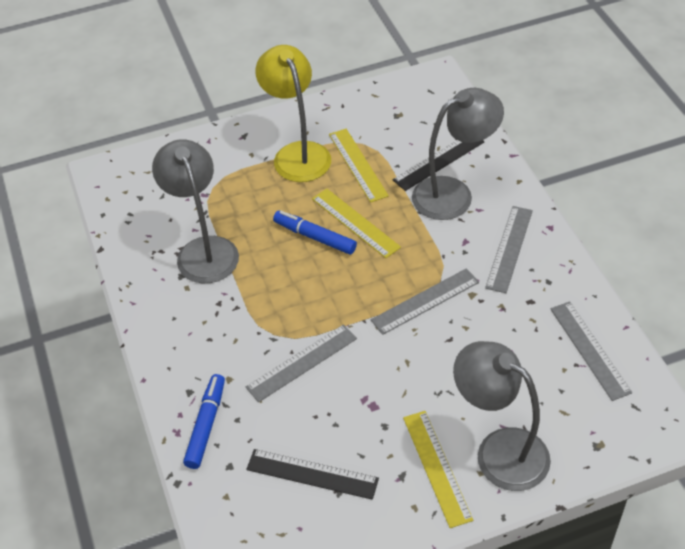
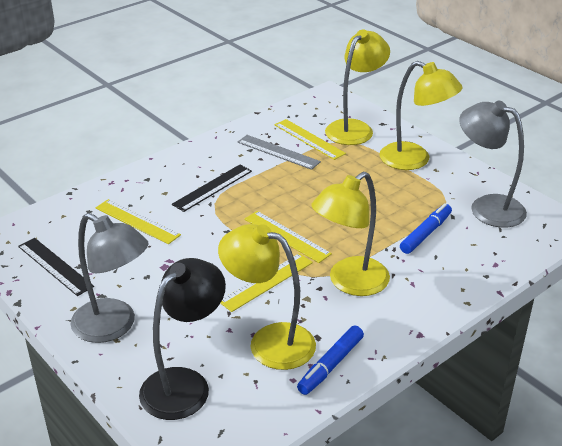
black lamp: none = 0 -> [139,258,226,420] = 1
grey lamp: [152,139,239,283] [412,88,504,220] [453,341,551,491] = 3 -> [70,213,148,343] [459,100,527,228] = 2
grey ruler: [246,324,357,402] [371,268,479,335] [485,206,533,293] [551,301,632,401] = 4 -> [238,135,321,170] = 1
yellow lamp: [255,45,331,182] = 1 -> [218,224,316,370] [311,172,390,296] [325,29,390,145] [379,61,463,170] = 4
yellow ruler: [312,188,401,258] [329,129,389,203] [403,411,473,528] = 3 -> [96,199,181,244] [220,253,313,312] [244,211,332,263] [274,119,346,160] = 4

